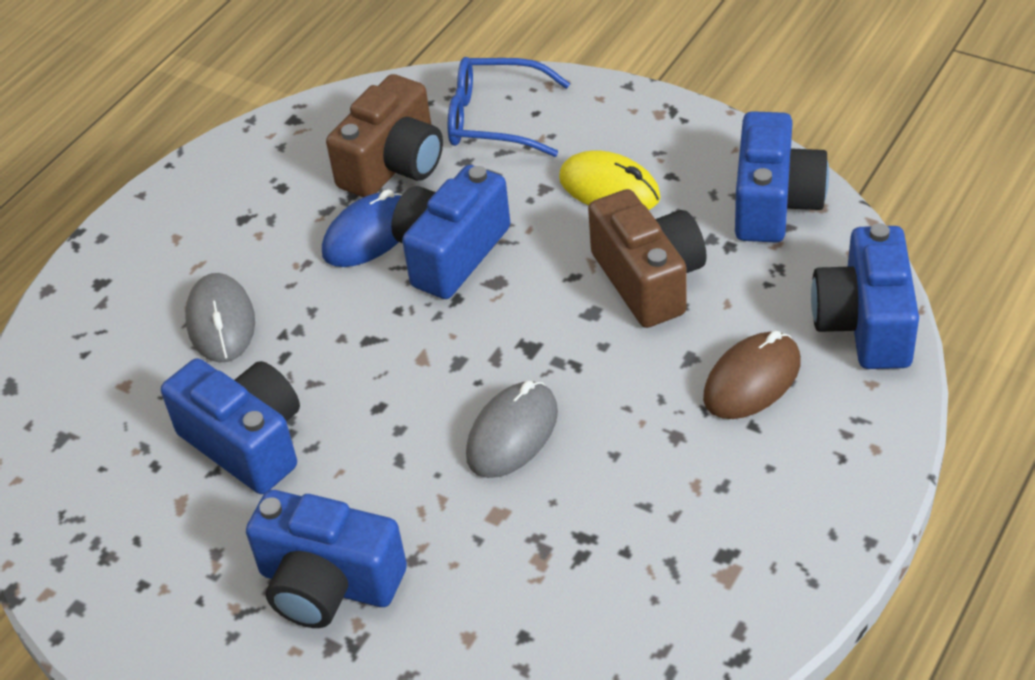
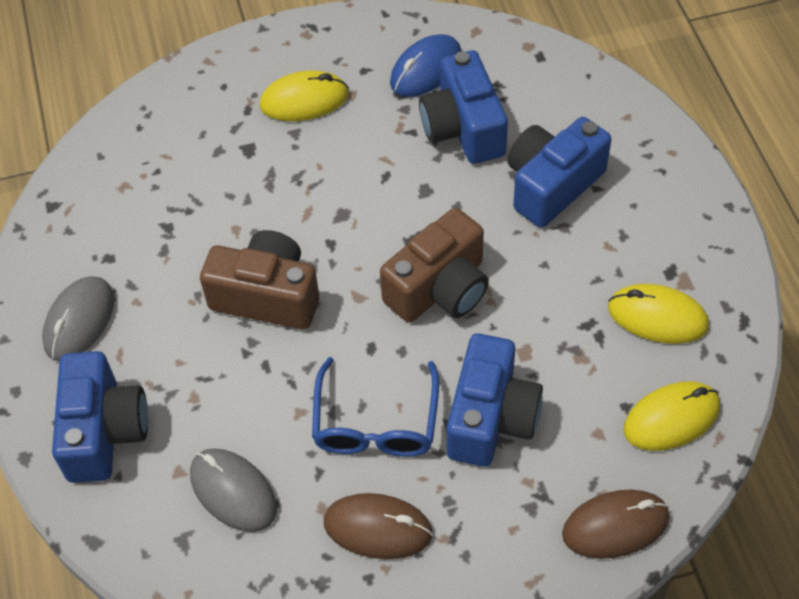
blue camera: [161,358,300,494] [246,490,407,628] [391,165,511,299] [735,111,829,243] [811,223,919,369] = 5 -> [52,351,148,483] [419,50,508,164] [447,333,543,467] [507,117,611,228] = 4
brown mouse: [703,331,801,419] = 1 -> [324,493,433,559] [562,489,669,559] = 2
yellow mouse: [559,150,661,210] = 1 -> [260,71,349,121] [608,284,709,344] [623,381,720,451] = 3

